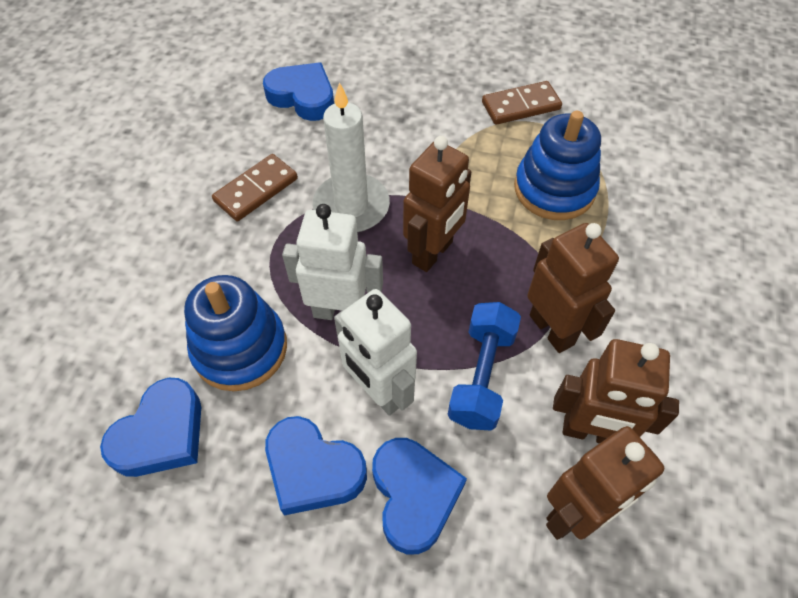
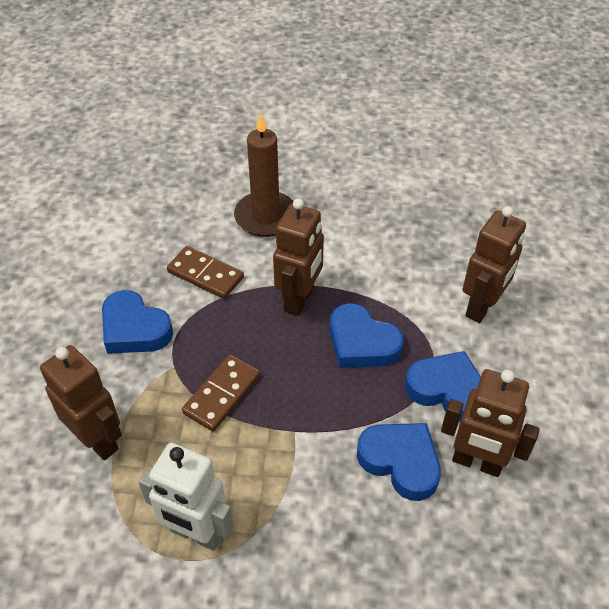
blue dumbbell: [448,302,521,431] = 1 -> none = 0
blue stacking toy: [184,275,287,391] [514,111,601,220] = 2 -> none = 0
brown candle: none = 0 -> [234,112,293,237] = 1
white candle: [313,82,390,232] = 1 -> none = 0
white robot: [282,204,383,320] [334,289,417,416] = 2 -> [139,443,234,551] = 1

